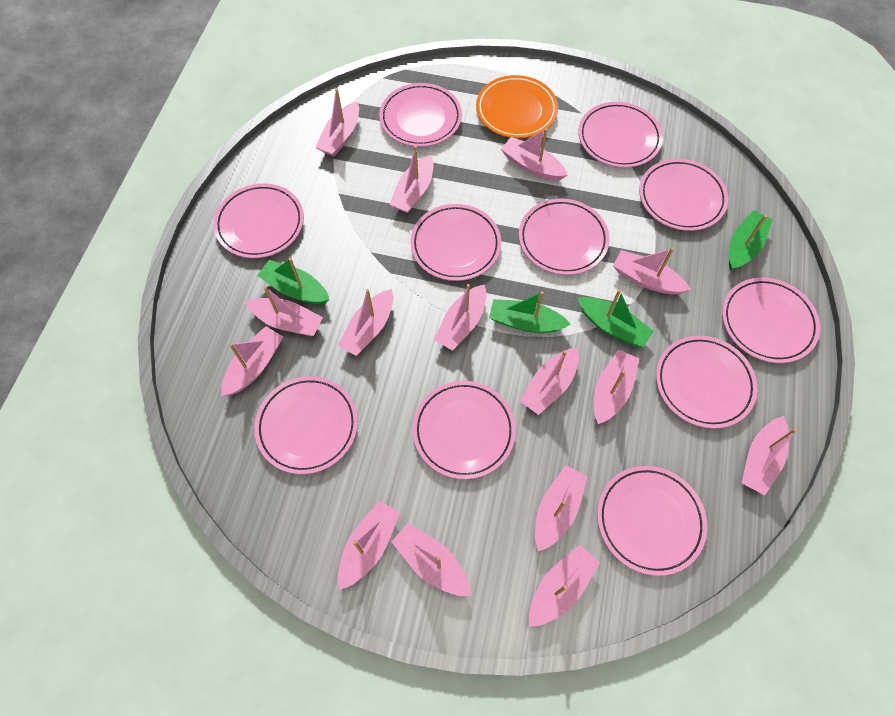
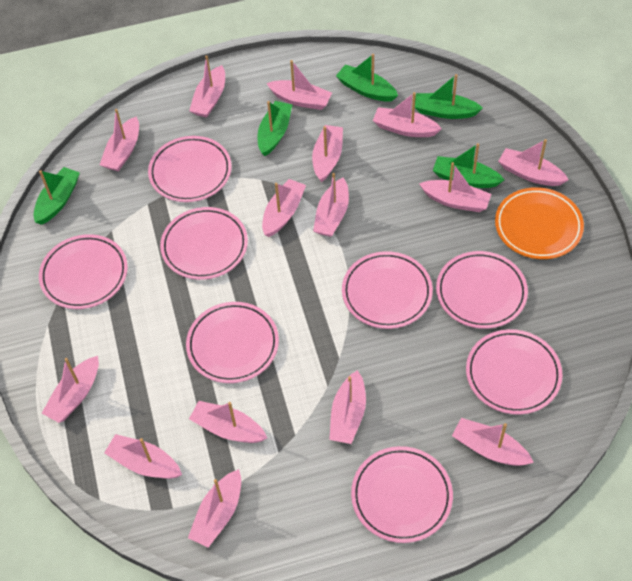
green boat: [257,258,330,304] [489,291,571,333] [578,289,654,347] [729,210,773,270] = 4 -> [33,167,80,225] [258,101,293,156] [336,54,398,102] [415,74,483,119] [433,143,504,188] = 5
pink plate: [214,184,304,258] [254,376,358,474] [379,83,462,147] [410,204,501,281] [413,381,516,479] [519,199,610,275] [578,102,663,168] [597,466,707,576] [639,159,728,231] [656,336,758,429] [722,278,820,363] = 11 -> [39,234,128,309] [148,136,232,202] [160,207,248,280] [186,302,279,383] [342,251,433,329] [351,446,453,543] [436,251,528,329] [466,329,563,415] = 8

